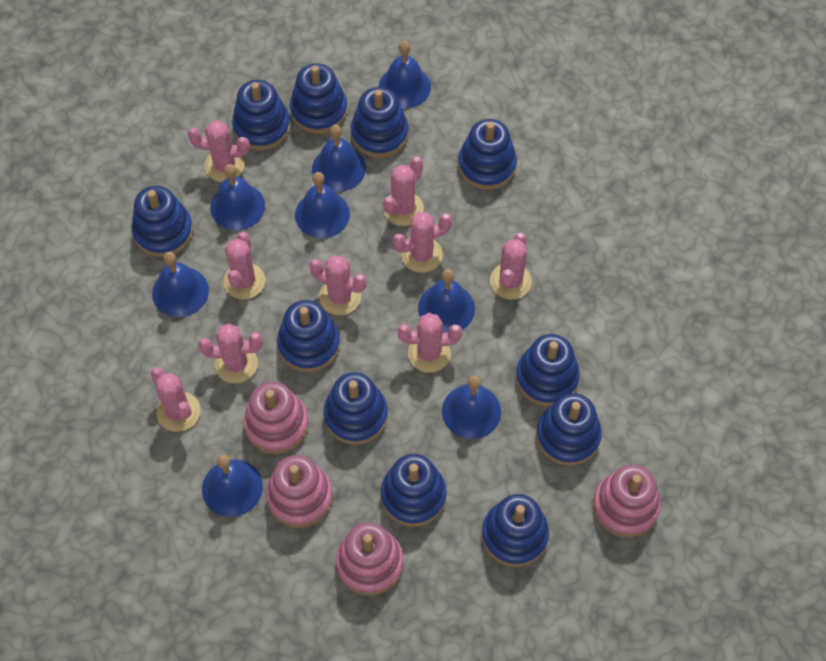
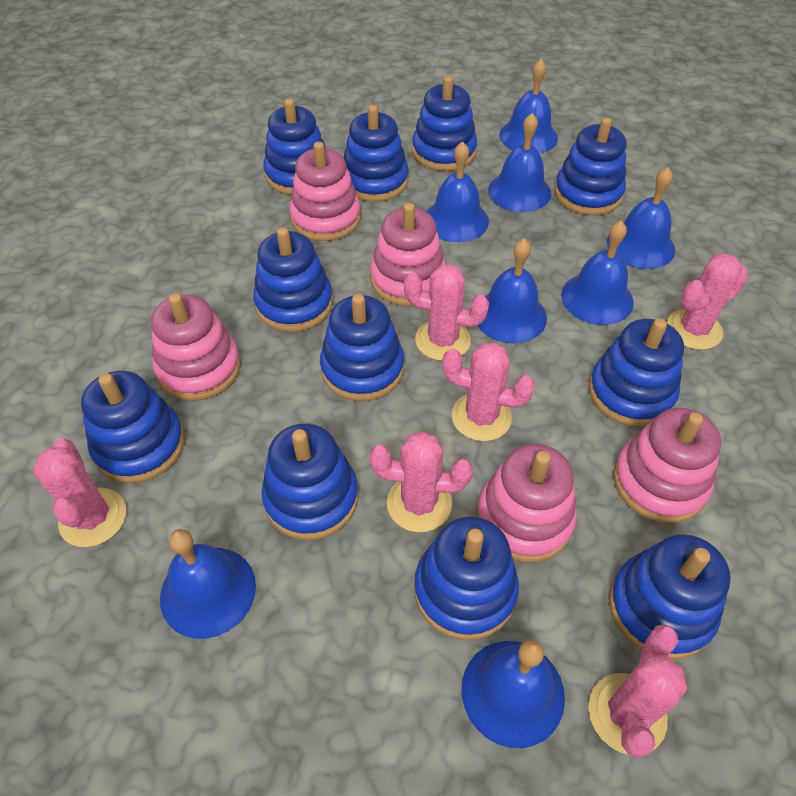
pink cactus: [151,367,200,432] [188,120,250,182] [198,324,263,384] [223,232,265,300] [309,255,367,315] [383,157,424,226] [392,212,452,273] [398,313,462,373] [490,233,532,300] = 9 -> [33,439,126,547] [369,432,473,532] [404,264,489,361] [442,342,535,441] [588,624,687,758] [667,253,748,350] = 6
pink stacking toy: [243,381,309,454] [266,455,333,528] [336,522,403,596] [593,465,661,537] = 4 -> [151,293,240,401] [289,141,361,241] [370,203,446,306] [477,444,577,562] [613,408,721,523] = 5

